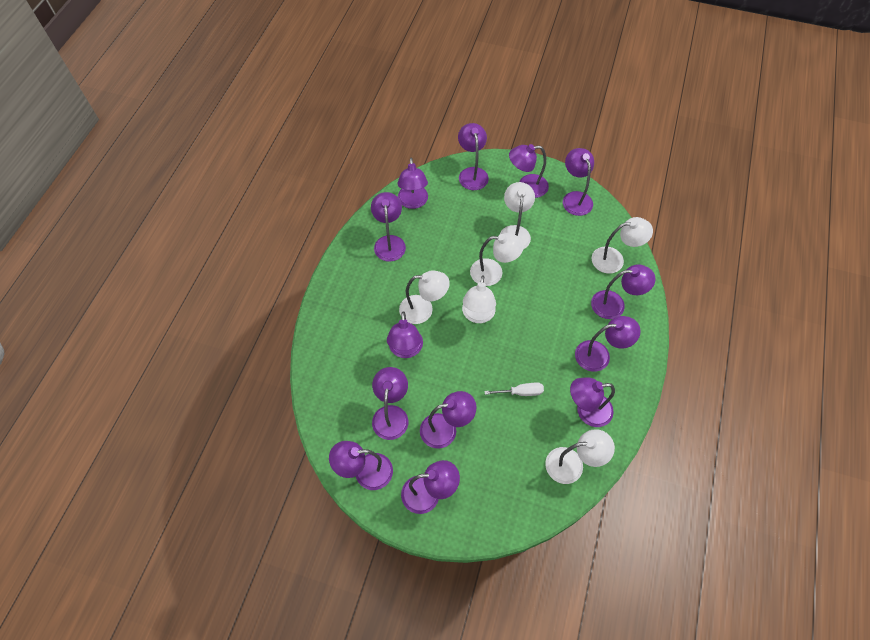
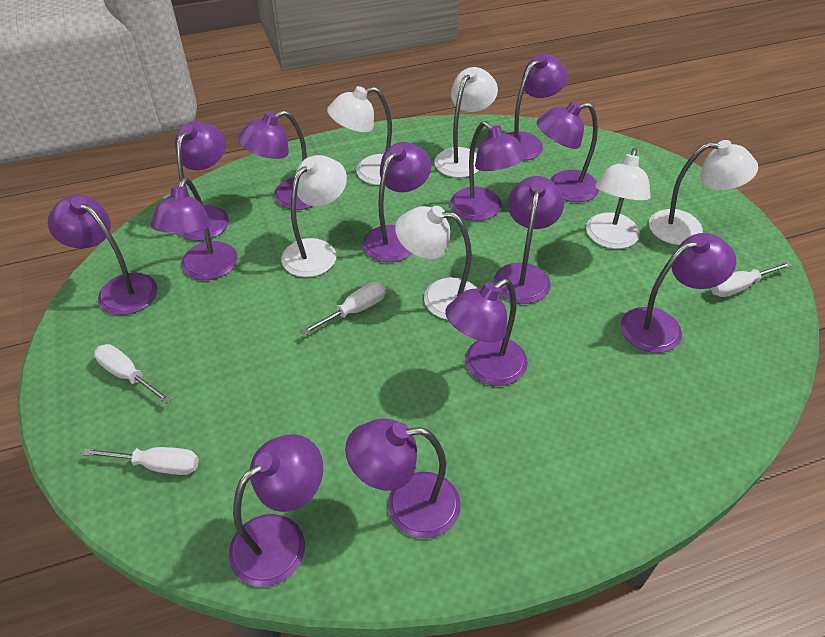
white screwdriver: [484,383,544,396] = 1 -> [83,447,199,475] [94,344,171,404] [301,282,386,335] [711,262,792,297] = 4

